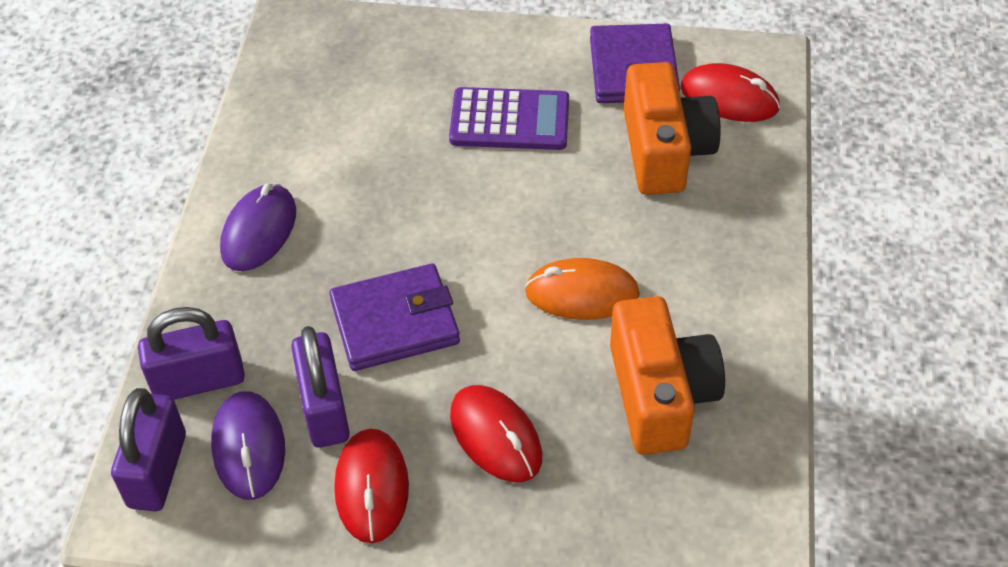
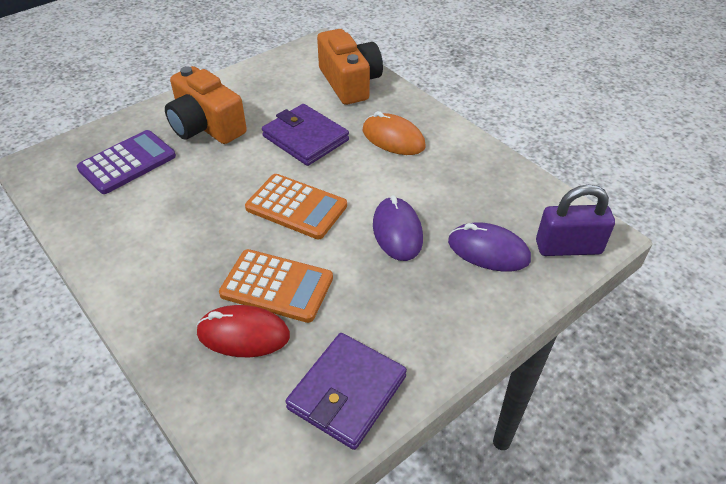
orange calculator: none = 0 -> [219,249,333,323] [245,174,347,239] = 2
purple padlock: [111,388,186,512] [138,307,245,400] [291,326,350,448] = 3 -> [536,185,615,256] = 1
red mouse: [334,429,409,543] [450,385,542,482] [680,63,780,122] = 3 -> [196,305,290,357] = 1

